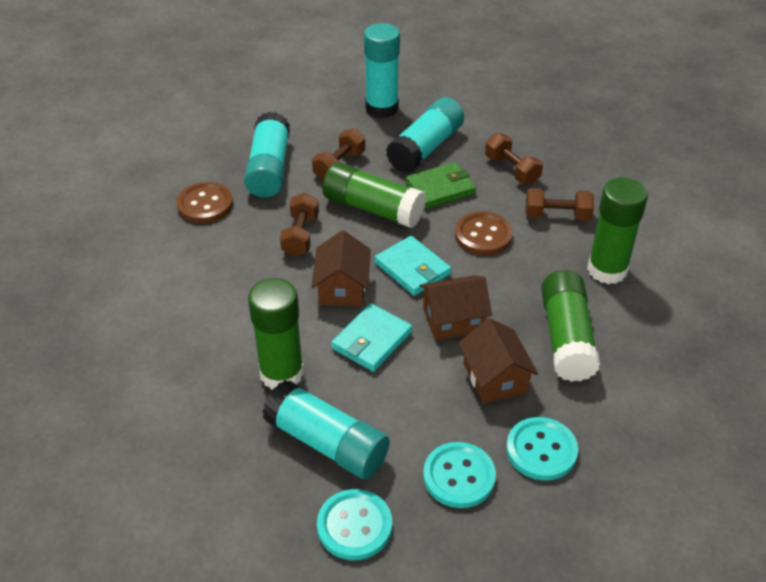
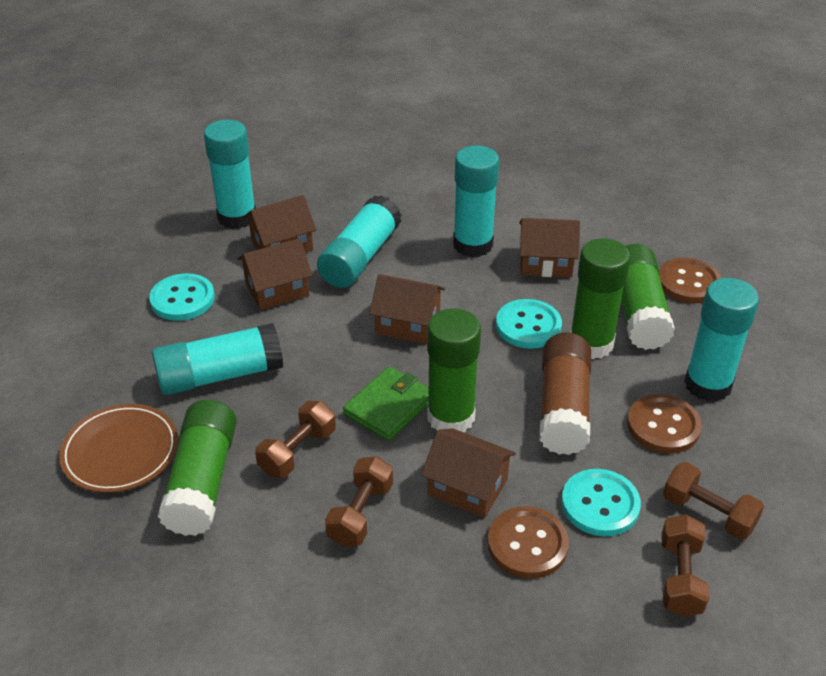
brown button: [176,182,233,223] [455,212,513,255] = 2 -> [487,507,569,579] [627,394,702,454] [659,258,721,303] = 3
brown glue stick: none = 0 -> [540,332,591,455] = 1
brown house: [311,230,371,306] [420,275,492,341] [458,318,538,404] = 3 -> [238,238,313,310] [244,195,316,253] [369,274,445,344] [421,428,516,518] [520,218,580,277] = 5
brown plate: none = 0 -> [59,404,178,493] = 1
turquoise glue stick: [244,112,290,198] [263,380,390,479] [364,23,400,118] [386,97,464,173] = 4 -> [152,323,283,395] [204,120,256,229] [317,195,402,288] [453,146,499,257] [684,278,759,402] = 5
turquoise wallet: [331,303,413,372] [375,236,451,296] = 2 -> none = 0

